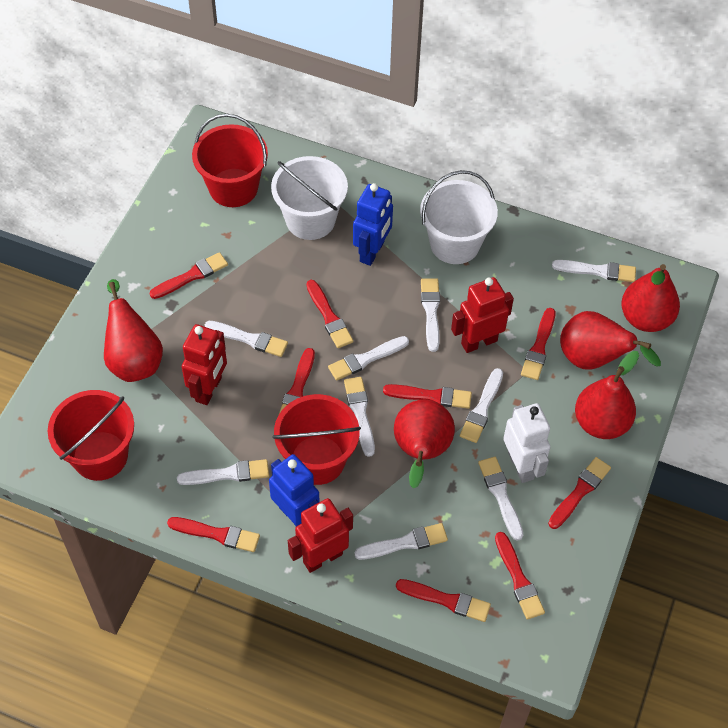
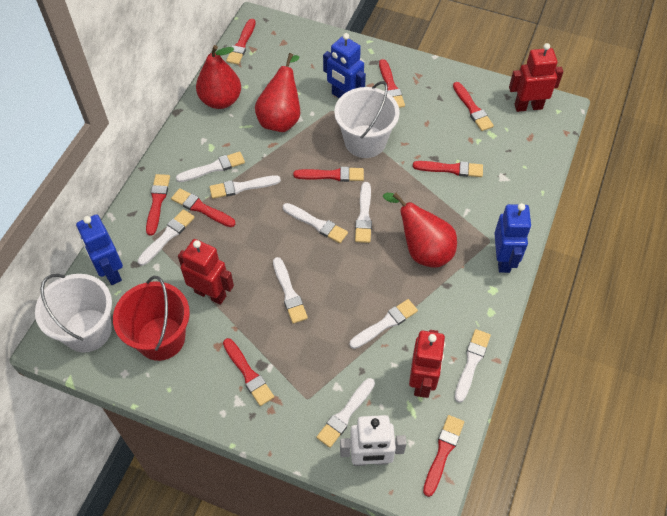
blue robot: [269,454,320,527] [353,183,393,266] = 2 -> [76,215,123,285] [323,33,366,98] [494,203,531,273] = 3
red bucket: [48,390,134,481] [192,114,268,207] [272,394,361,485] = 3 -> [113,276,190,361] = 1
red pear: [104,279,163,382] [394,399,455,488] [560,311,661,369] [575,351,639,439] [621,264,680,332] = 5 -> [196,45,241,109] [255,53,300,132] [383,193,457,267] = 3

